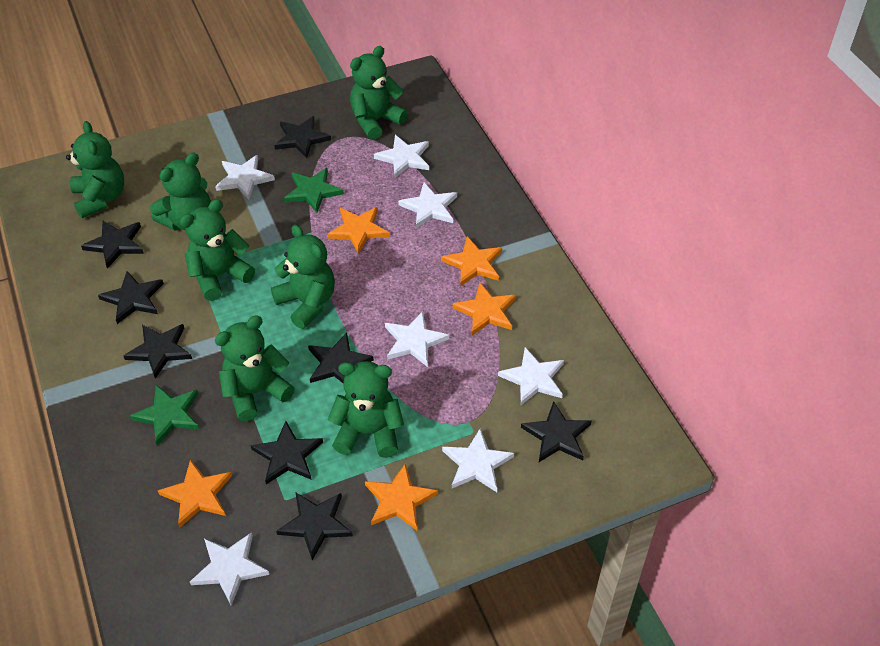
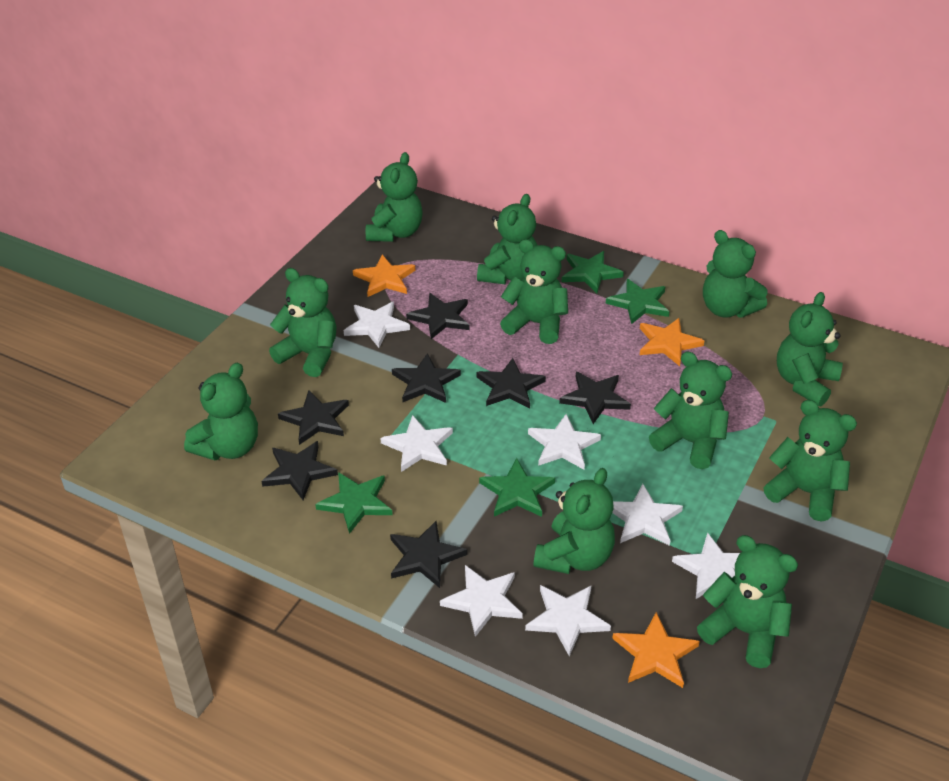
black star: [81,220,144,269] [98,271,164,324] [123,324,192,379] [251,421,323,484] [274,116,331,158] [276,492,353,560] [308,332,374,384] [521,401,592,462] = 8 -> [261,441,338,500] [278,390,349,445] [390,521,467,588] [392,353,461,403] [406,293,470,339] [477,358,546,409] [559,372,631,424] = 7
green star: [130,385,199,446] [284,168,344,213] = 2 -> [315,472,393,534] [479,458,555,517] [562,251,624,293] [605,279,670,324] = 4
green teddy bear: [66,121,124,218] [150,153,211,231] [180,199,255,301] [215,315,295,422] [271,225,335,329] [327,361,404,458] [350,46,408,140] = 7 -> [184,363,258,460] [269,268,337,377] [366,152,423,242] [477,194,537,284] [500,239,568,344] [533,468,615,574] [649,351,732,469] [697,535,798,668] [703,230,768,318] [763,400,857,522] [777,292,843,406] = 11
orange star: [158,460,232,528] [327,207,389,254] [365,463,438,531] [441,236,502,287] [452,282,516,335] = 5 -> [353,255,415,297] [612,612,700,688] [640,318,704,366] = 3

